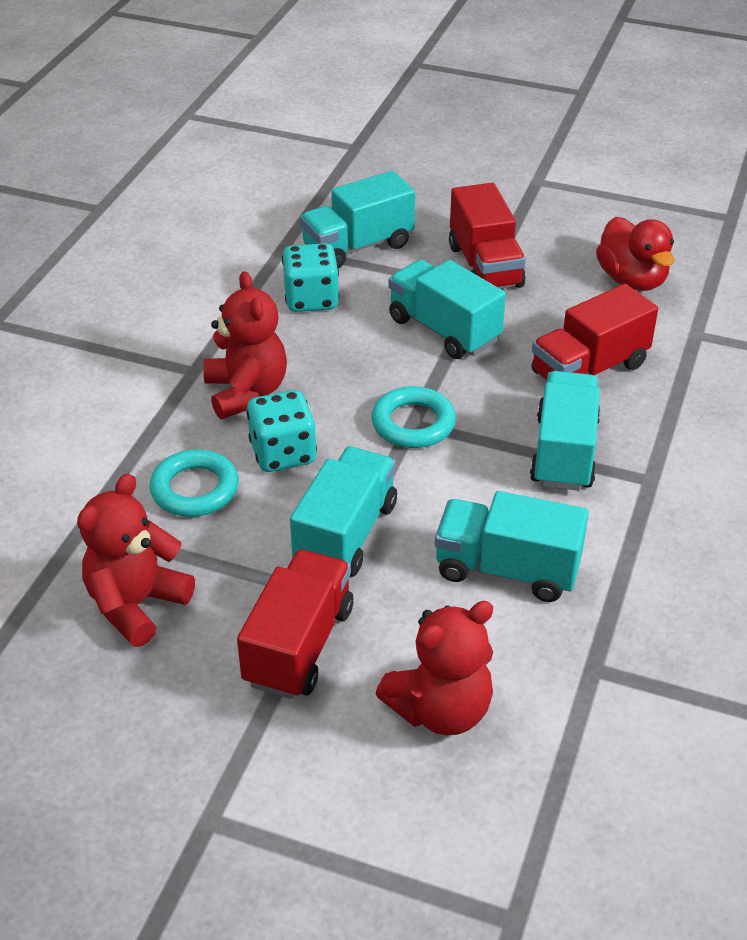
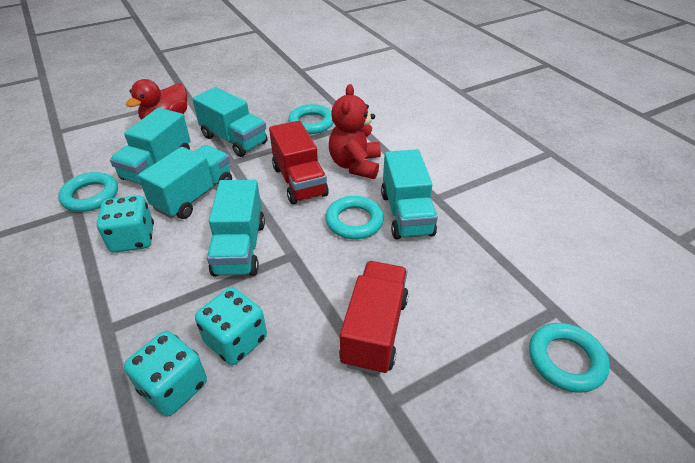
red teddy bear: [77,473,195,647] [203,271,287,419] [376,601,493,735] = 3 -> [329,84,381,179] = 1
red truck: [237,549,353,699] [449,183,526,288] [532,284,658,380] = 3 -> [269,121,329,204] [339,261,409,375] = 2
turquoise dice: [246,390,317,472] [282,243,339,312] = 2 -> [97,195,154,253] [124,331,207,416] [195,287,267,365] = 3
turquoise ring: [150,449,239,517] [371,386,456,448] = 2 -> [58,172,118,212] [288,104,334,134] [325,196,384,239] [529,323,610,393] = 4

